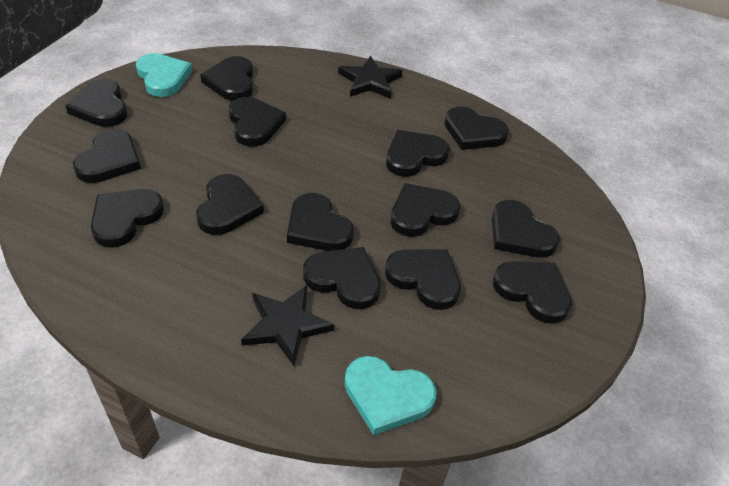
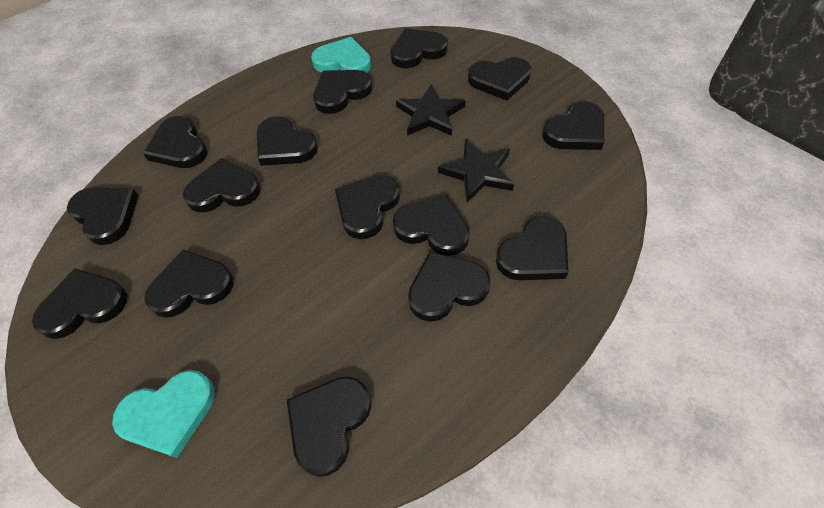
black heart: [66,79,127,127] [73,129,141,183] [91,189,164,248] [196,174,264,235] [200,56,253,101] [229,97,286,146] [287,193,354,251] [303,247,381,309] [385,249,461,310] [386,130,450,177] [390,183,460,237] [444,107,509,150] [492,200,560,258] [493,261,572,324] = 14 -> [32,268,127,339] [67,187,139,245] [143,116,208,168] [145,250,234,318] [183,158,261,212] [257,116,318,166] [287,376,371,477] [313,70,373,114] [335,175,400,239] [390,28,448,68] [393,194,470,256] [408,252,491,322] [468,57,531,100] [496,216,568,280] [542,101,604,150] = 15

